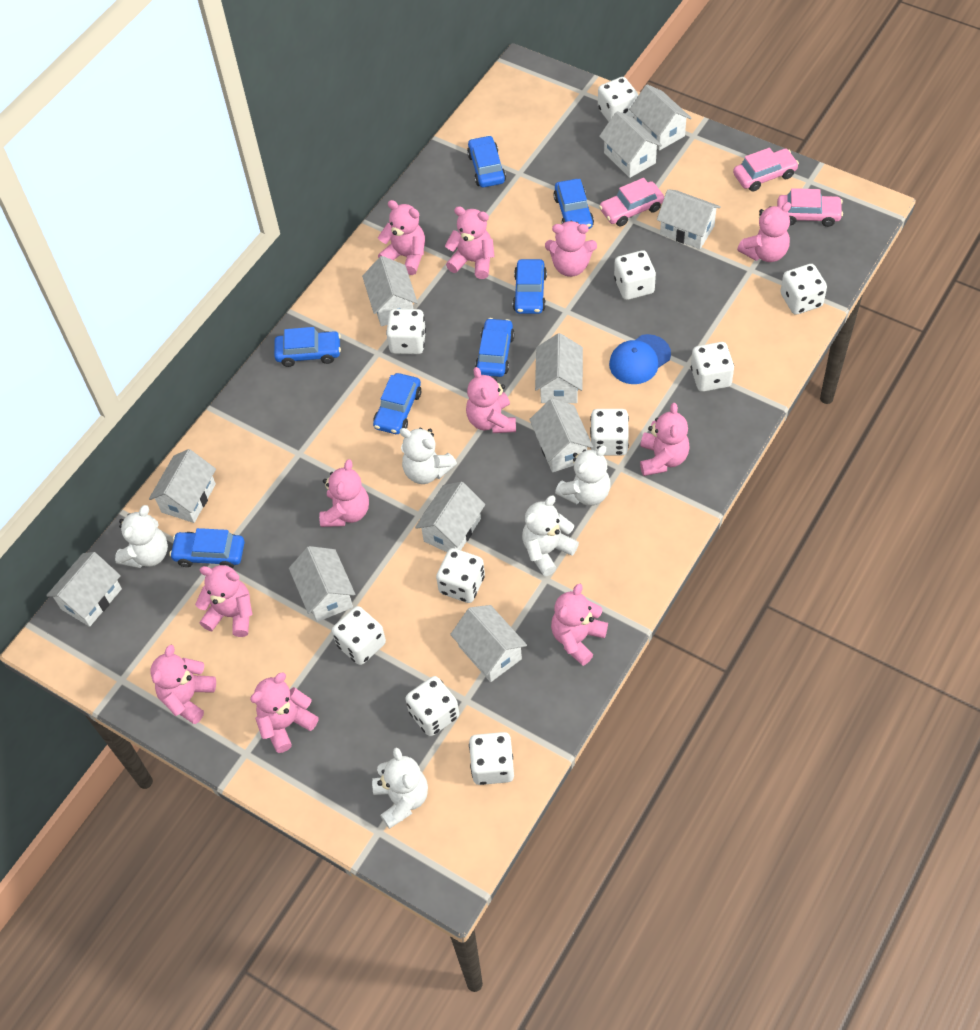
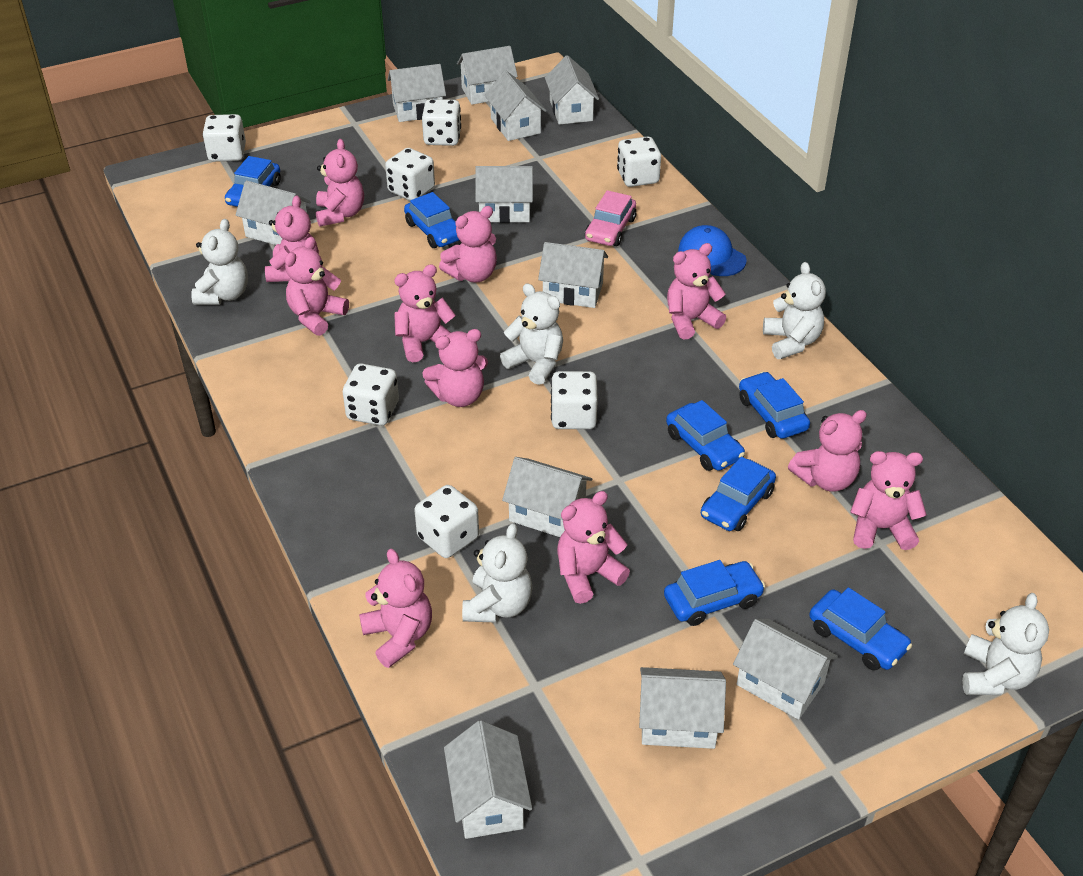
pink car: [599,178,664,226] [733,148,799,192] [777,188,843,227] = 3 -> [585,190,637,246] = 1
white dice: [332,606,386,665] [386,309,426,354] [405,676,459,736] [436,548,485,603] [469,732,514,785] [590,409,629,456] [598,77,638,122] [614,250,656,300] [691,342,734,392] [780,264,827,315] = 10 -> [203,114,246,162] [343,363,399,426] [385,148,435,201] [414,485,479,558] [422,99,461,146] [551,371,598,429] [617,136,661,187] = 7

